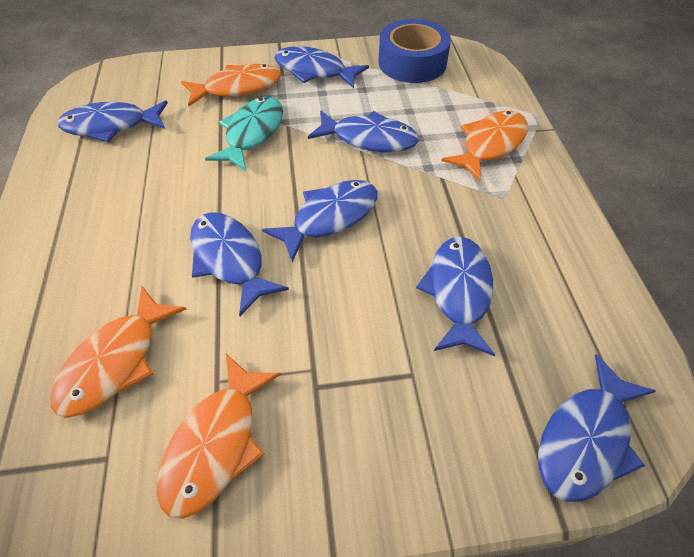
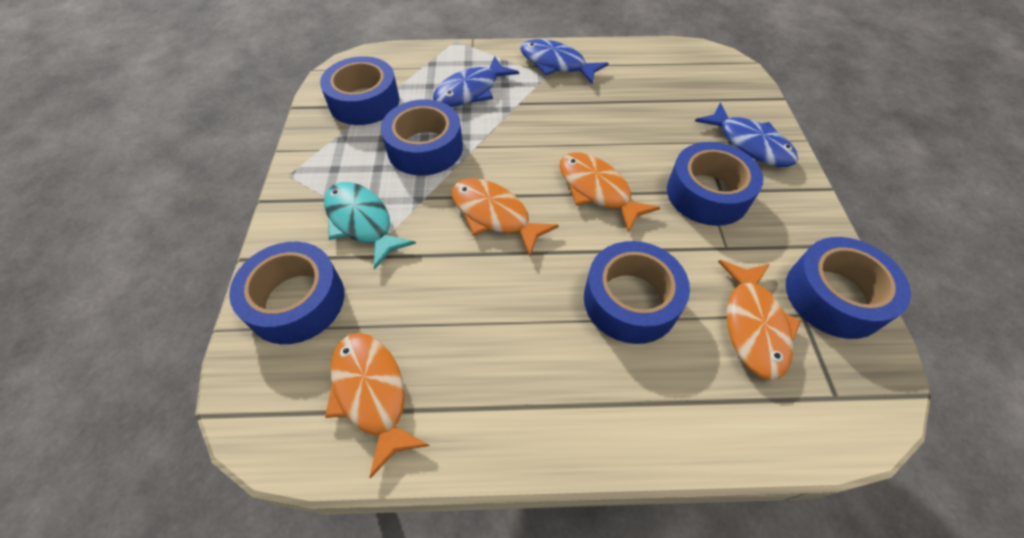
blue fish: [57,100,168,142] [190,212,289,316] [262,180,378,262] [274,46,369,89] [308,110,419,152] [416,237,495,356] [538,354,656,502] = 7 -> [433,56,519,107] [520,39,609,84] [695,103,798,167] = 3
blue tape: [378,19,451,83] = 1 -> [229,242,344,344] [320,56,399,125] [381,99,463,176] [584,241,690,344] [667,142,763,226] [786,237,911,339] = 6

